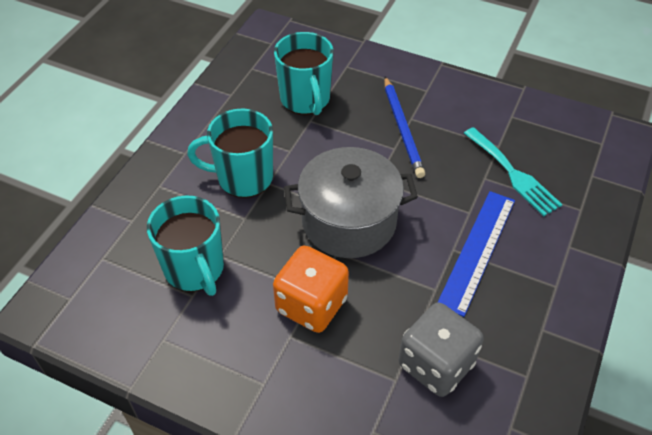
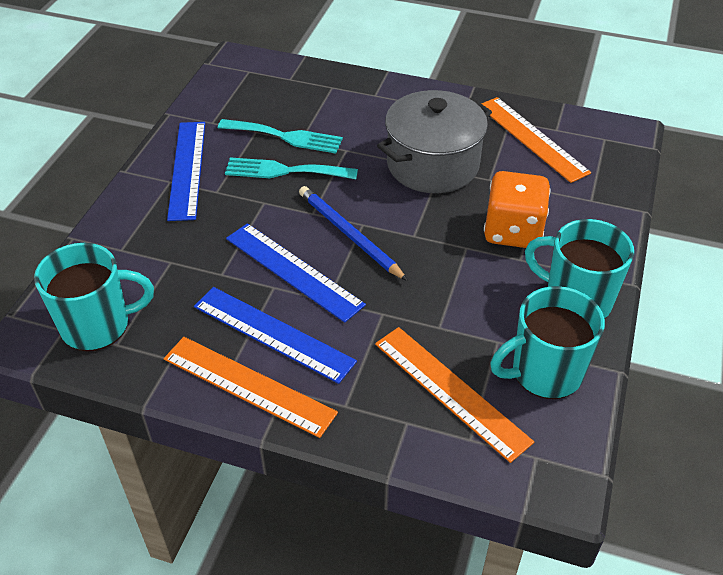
blue ruler: [437,191,515,317] = 1 -> [167,122,205,221] [194,287,357,384] [226,223,366,323] = 3
grey dice: [399,303,484,397] = 1 -> none = 0
orange ruler: none = 0 -> [164,337,338,438] [375,327,534,463] [481,97,591,183] = 3
turquoise fork: [464,127,563,216] = 1 -> [218,119,343,154] [225,157,358,179] = 2

